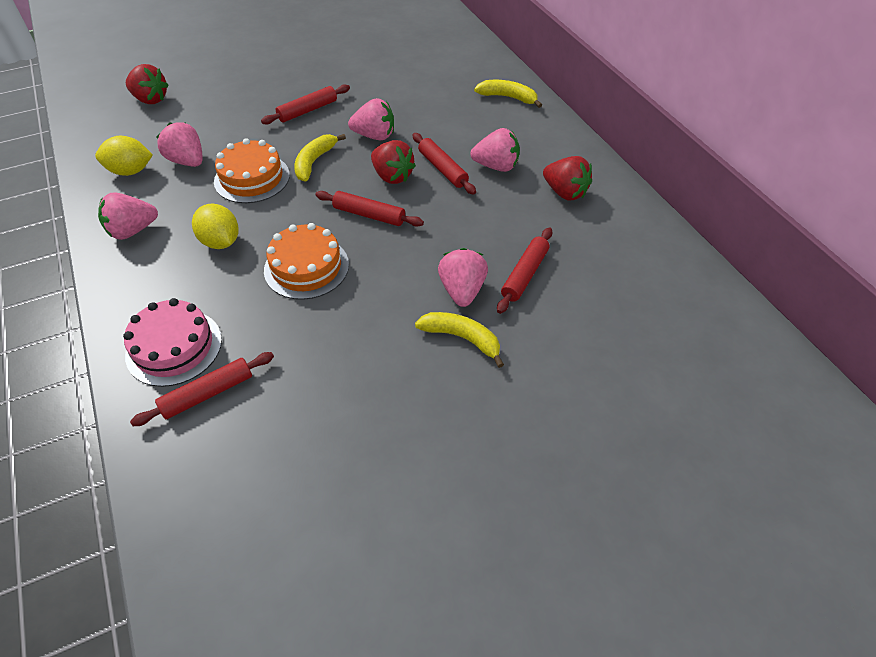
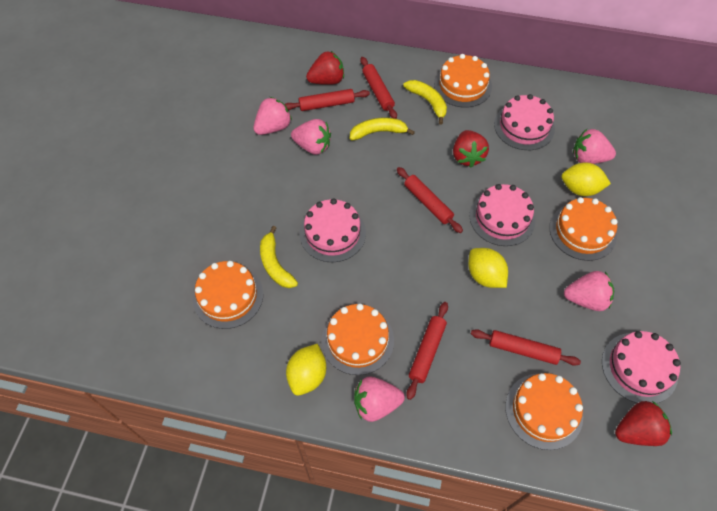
orange cake: [214,138,290,203] [264,223,349,300] = 2 -> [193,261,263,329] [321,304,394,375] [434,54,492,108] [505,373,583,450] [549,197,618,261] = 5
pink cake: [123,298,222,387] = 1 -> [299,198,366,262] [470,184,536,246] [494,94,555,150] [602,331,681,403] = 4
yellow lemon: [95,136,153,176] [192,204,239,249] = 2 -> [286,344,326,396] [468,248,508,288] [561,162,611,196] = 3

